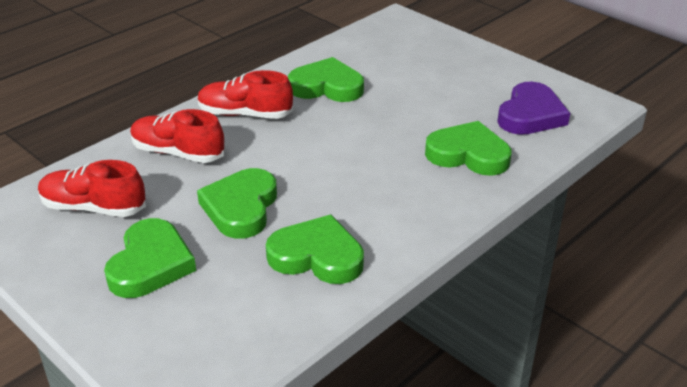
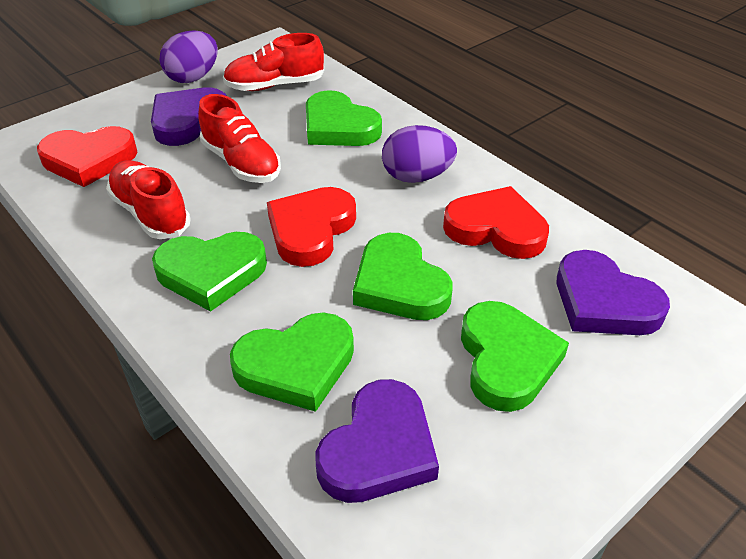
purple egg: none = 0 -> [160,30,218,83] [382,125,457,183] = 2
purple heart: [497,82,570,135] = 1 -> [151,88,227,146] [315,379,439,503] [556,250,670,335] = 3
red heart: none = 0 -> [37,126,137,187] [267,187,356,267] [443,186,549,259] = 3

